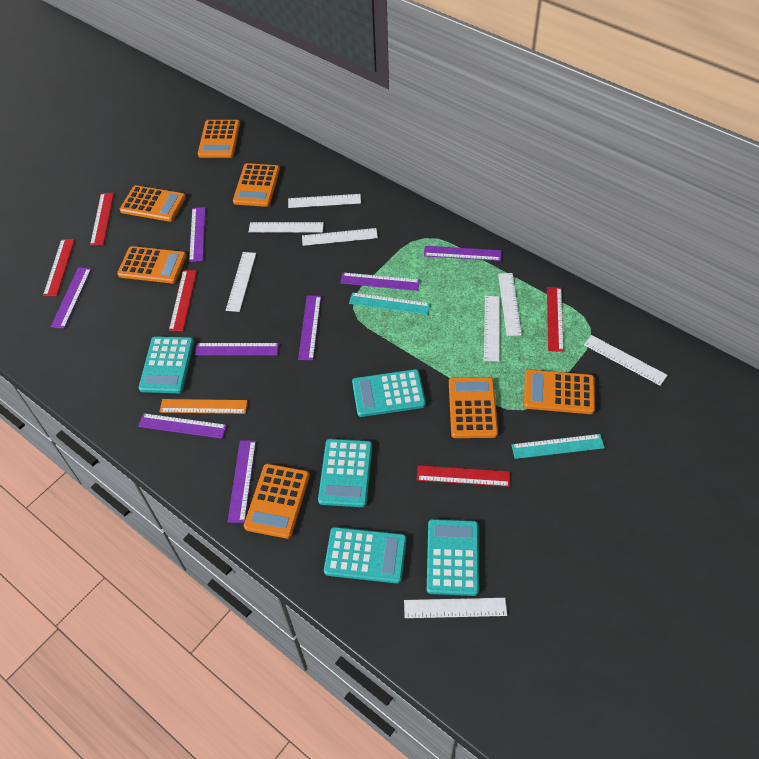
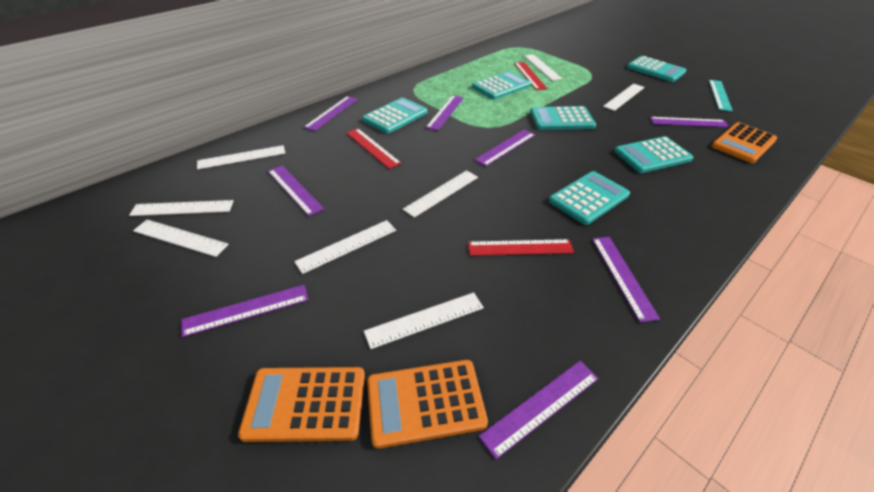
orange calculator: [117,246,187,284] [120,185,186,222] [198,120,240,158] [233,163,280,207] [244,464,310,539] [449,377,498,438] [524,369,595,414] = 7 -> [238,367,365,442] [367,360,488,449] [712,122,777,163] = 3
orange ruler: [159,399,248,414] = 1 -> none = 0
red ruler: [43,239,75,296] [90,193,114,246] [169,270,197,331] [417,465,510,487] [547,287,564,352] = 5 -> [346,128,402,169] [468,239,574,256] [514,62,548,90] = 3
turquoise calculator: [139,336,194,393] [318,439,372,507] [324,527,406,584] [352,369,426,417] [427,519,479,596] = 5 -> [362,97,428,134] [472,71,531,99] [530,106,596,130] [549,171,630,225] [614,136,693,173] [627,56,686,82] = 6
turquoise ruler: [349,292,430,315] [511,434,605,459] = 2 -> [709,80,733,112] = 1

